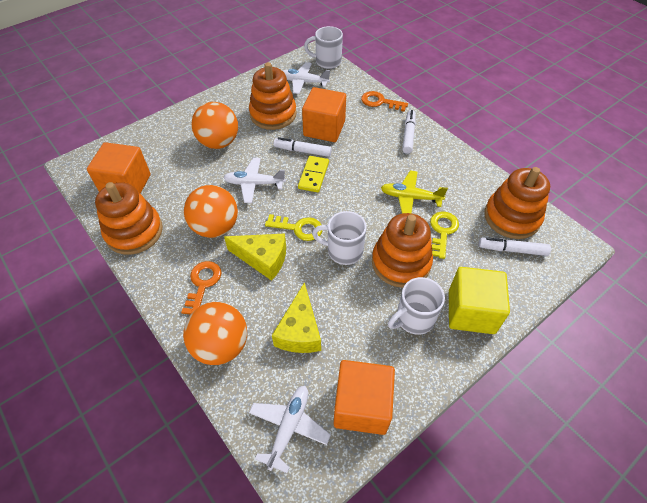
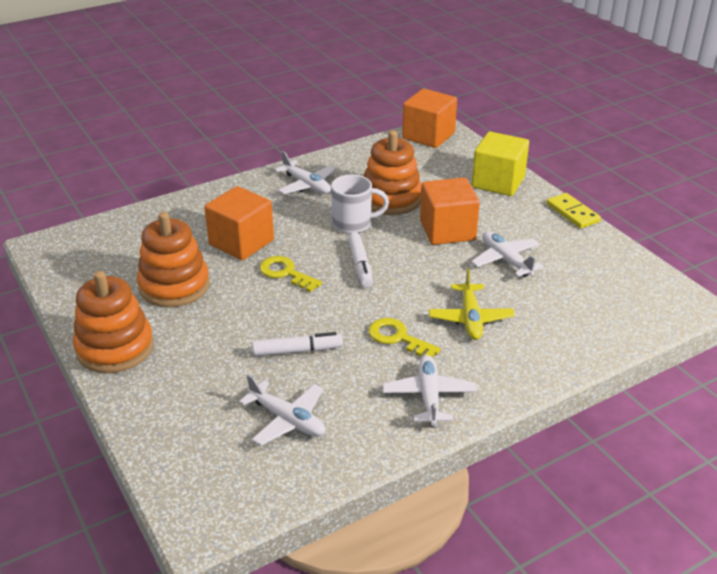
orange ball: [183,302,247,365] [184,185,238,238] [191,102,238,149] = 3 -> none = 0
orange key: [181,261,222,314] [361,91,408,112] = 2 -> none = 0
orange stacking toy: [95,182,163,255] [249,62,297,130] [372,213,433,288] [484,167,550,239] = 4 -> [73,271,154,373] [137,212,210,307] [364,130,422,215] = 3
white marker: [274,137,332,157] [402,110,416,154] [479,237,551,256] = 3 -> [252,332,343,356] [348,232,373,288] = 2
white mug: [304,26,343,69] [312,211,367,265] [388,277,445,335] = 3 -> [331,175,389,234] = 1
white plane: [223,158,286,203] [249,386,331,473] [282,62,330,94] = 3 -> [239,374,326,446] [274,151,336,194] [382,355,477,426] [471,231,544,277] = 4
yellow cheese: [224,233,286,281] [272,282,321,353] = 2 -> none = 0

